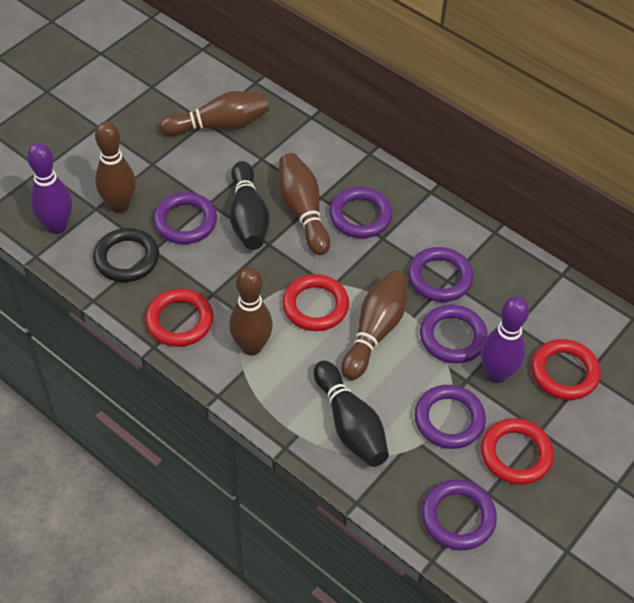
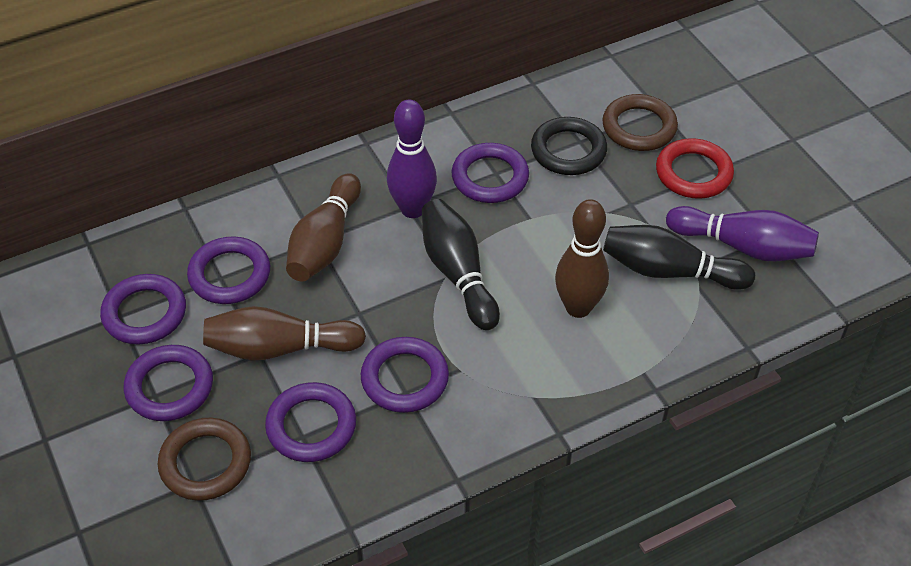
brown bowling pin: [95,121,136,213] [160,91,269,136] [229,267,273,355] [278,153,330,255] [341,271,408,380] = 5 -> [203,306,366,361] [286,173,361,282] [555,199,609,318] = 3
brown ring: none = 0 -> [158,418,251,501] [602,94,678,151] = 2
red ring: [145,289,213,347] [282,274,349,331] [481,418,554,485] [531,339,601,400] = 4 -> [656,138,734,199] = 1

